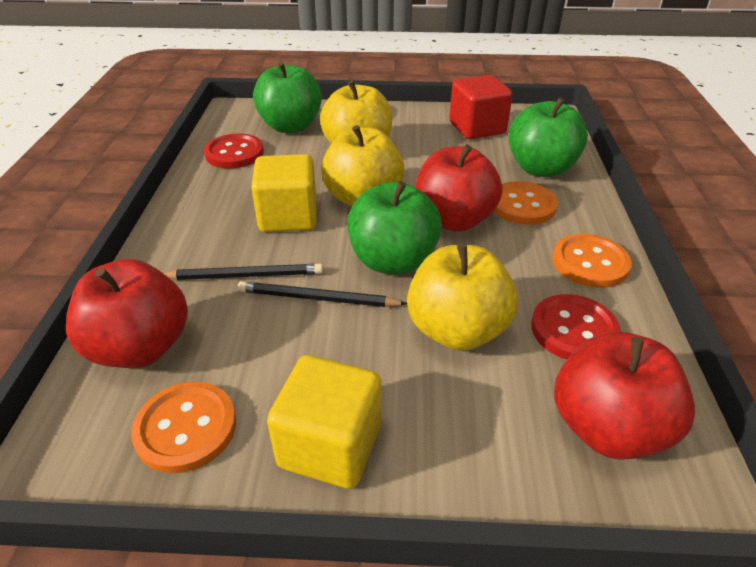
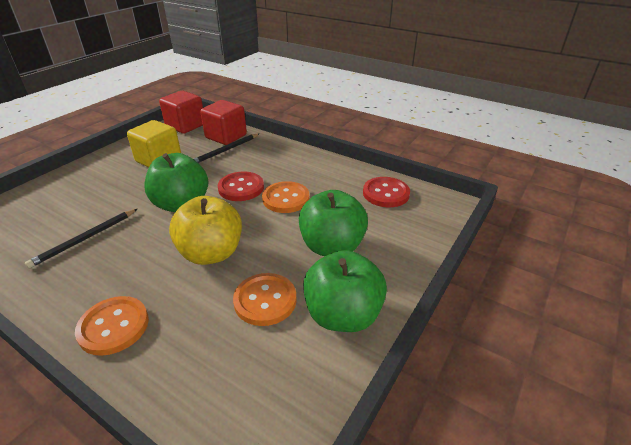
red apple: [66,259,188,368] [415,145,503,232] [554,331,695,460] = 3 -> none = 0
red cube: [449,75,513,139] = 1 -> [159,91,203,134] [200,100,247,145] = 2
yellow apple: [320,80,392,144] [321,125,404,206] [407,244,518,351] = 3 -> [169,196,242,265] = 1
yellow cube: [251,154,317,232] [267,355,381,489] = 2 -> [127,120,181,167] = 1

